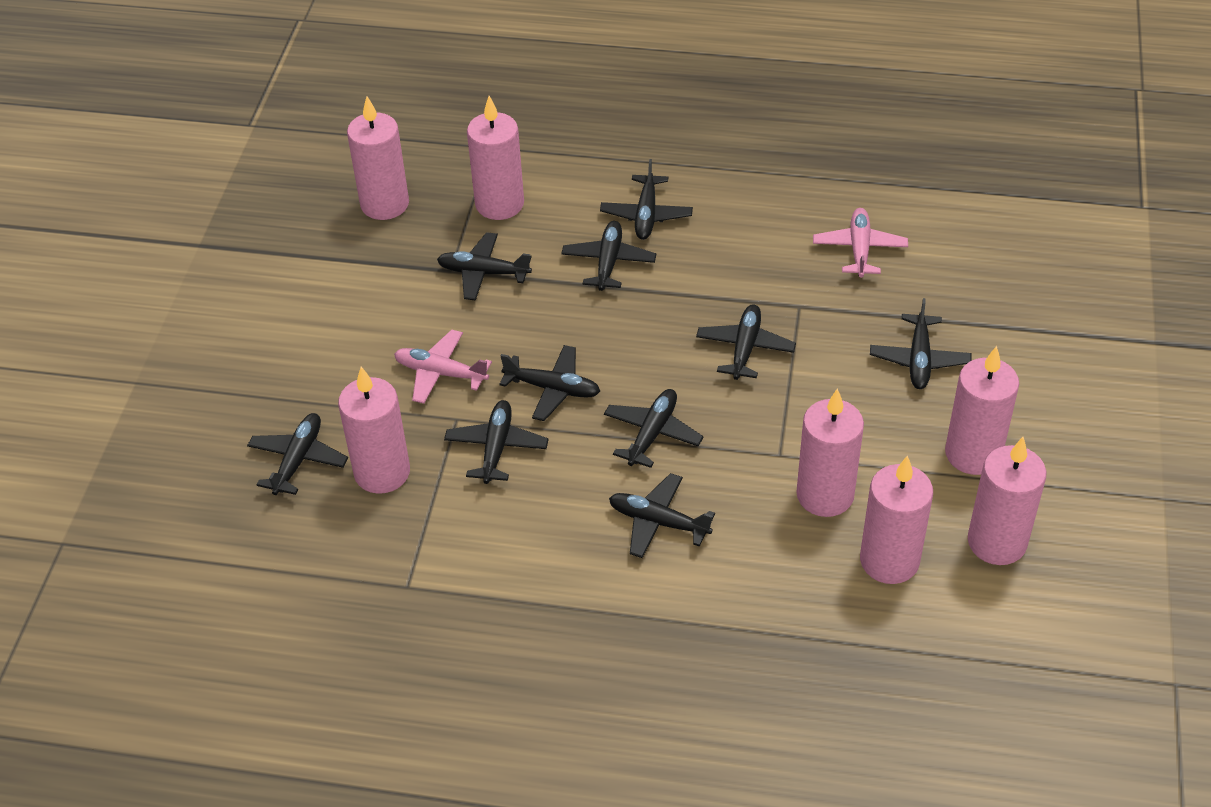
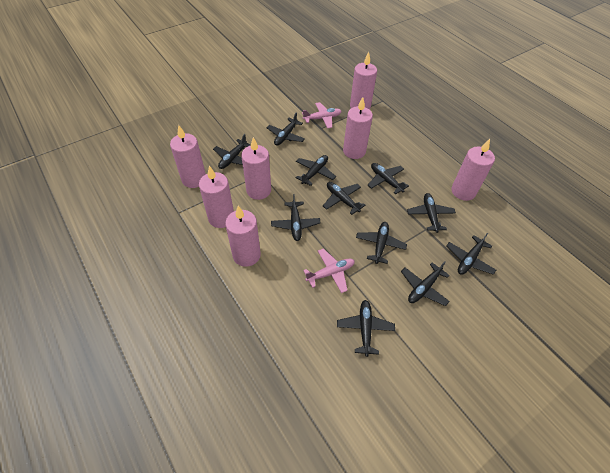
black plane: [247,413,348,495] [437,232,532,301] [444,400,549,484] [499,345,600,421] [561,221,656,291] [600,159,693,240] [604,389,704,468] [609,473,715,558] [696,304,796,380] [870,298,971,389] = 10 -> [213,134,251,169] [266,112,305,145] [271,194,321,241] [296,155,336,186] [323,182,366,215] [337,300,395,357] [356,222,407,264] [368,163,409,194] [401,261,450,306] [407,193,456,233] [446,233,496,275] = 11

